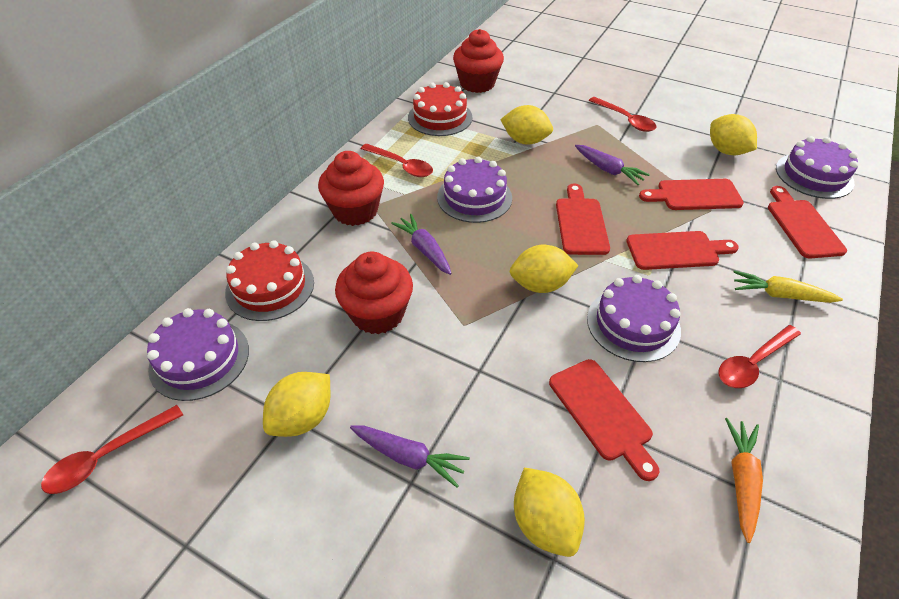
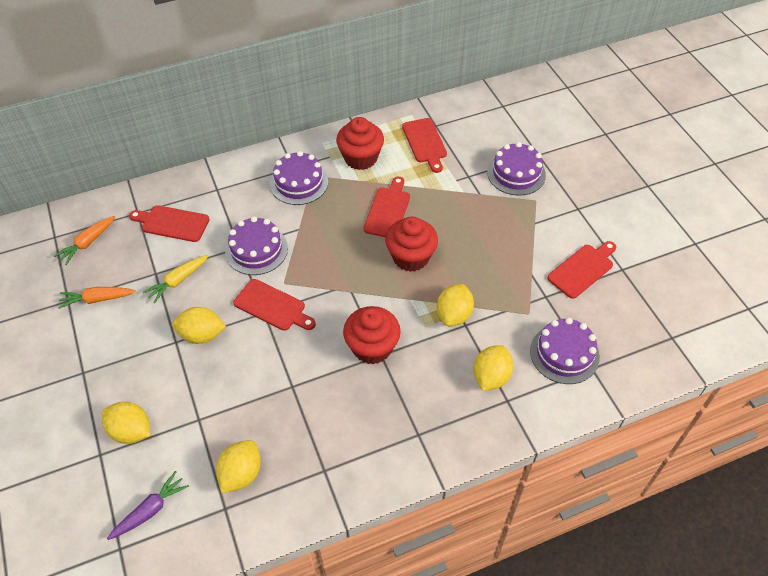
orange carrot: [725,418,763,543] = 1 -> [54,216,115,265] [58,287,136,309] = 2
purple carrot: [350,425,470,488] [391,214,452,275] [575,145,650,185] = 3 -> [107,471,189,540] = 1
red cake: [225,240,314,321] [408,82,473,136] = 2 -> none = 0
red spoon: [41,405,183,494] [361,144,433,177] [589,97,657,132] [718,325,801,388] = 4 -> none = 0

